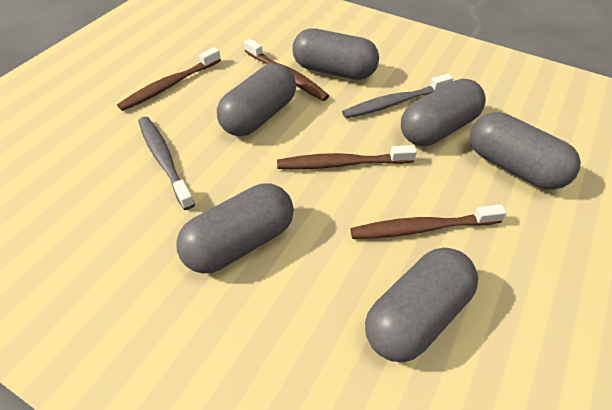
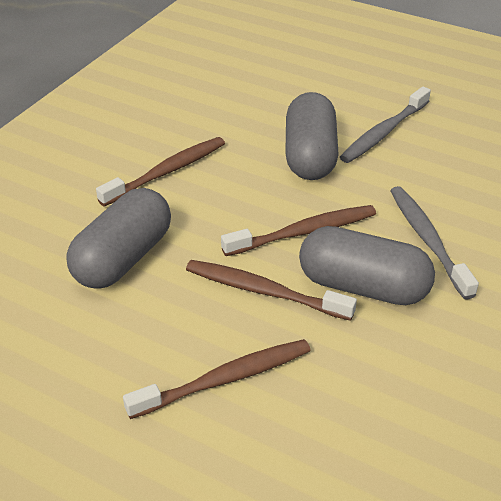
grey capsule: [176,184,294,274] [217,63,296,136] [292,28,379,80] [365,248,478,362] [401,79,486,146] [470,112,581,190] = 6 -> [66,188,171,289] [285,92,339,180] [299,226,435,305] = 3

